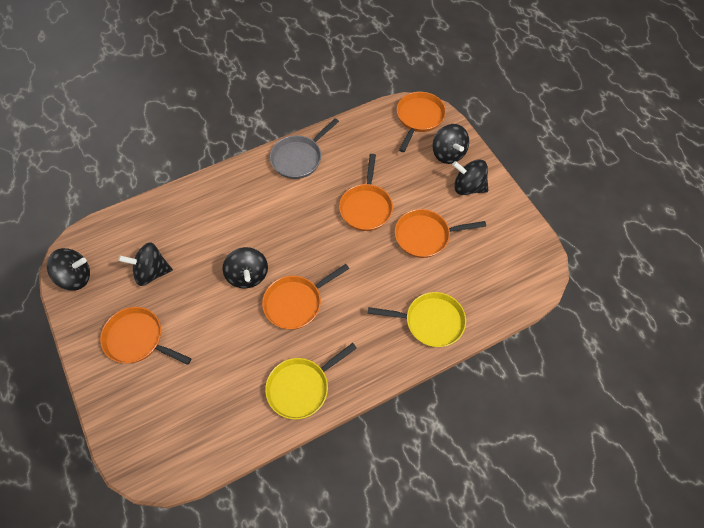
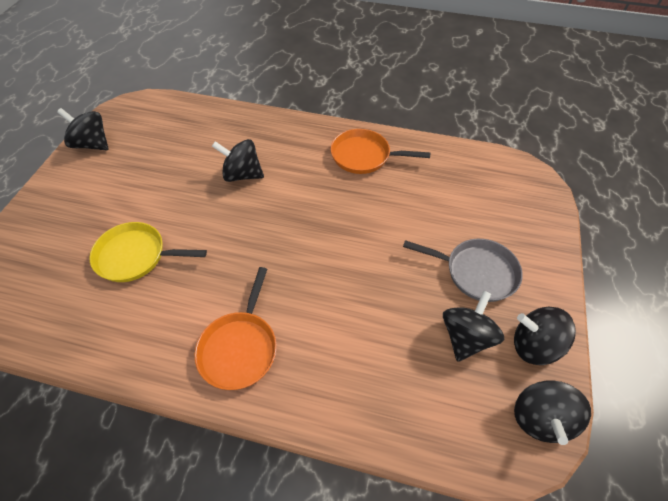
orange pan: [100,307,192,365] [262,264,349,330] [339,154,393,231] [395,209,486,258] [397,92,446,152] = 5 -> [195,267,277,390] [331,129,431,174] = 2
yellow pan: [265,343,357,419] [368,292,466,347] = 2 -> [89,222,207,282] = 1

